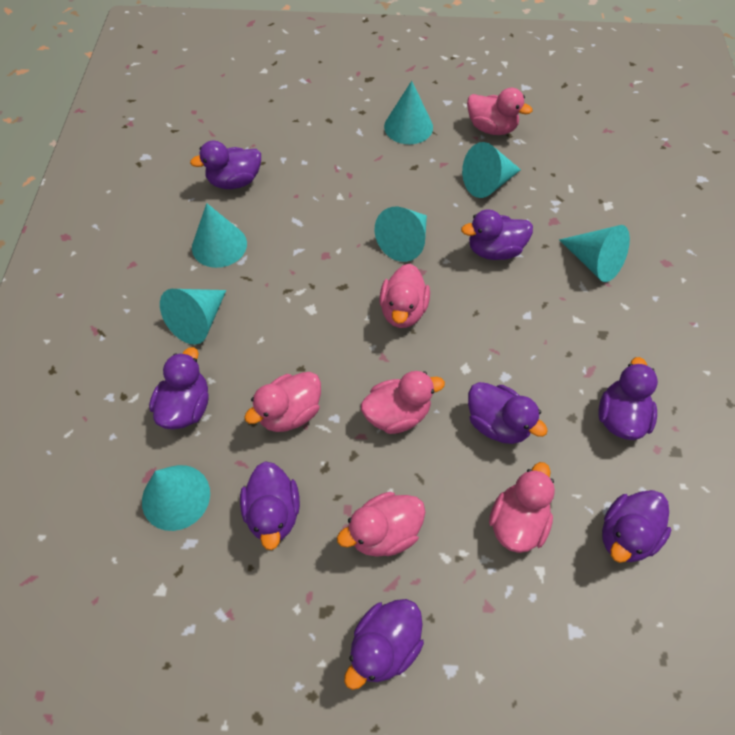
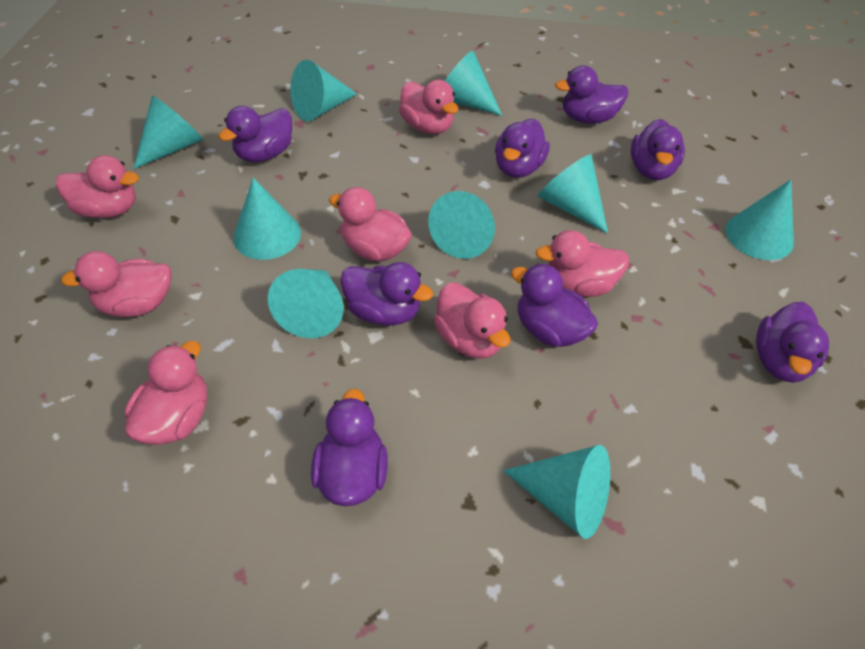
pink duck: [244,372,321,432] [337,492,425,557] [361,371,445,434] [379,264,430,328] [467,88,532,135] [489,462,555,553] = 6 -> [56,155,139,218] [61,251,171,317] [125,341,207,444] [329,187,412,262] [399,80,458,134] [433,282,510,359] [535,230,629,297] = 7
turquoise cone: [142,465,210,531] [160,289,226,345] [192,203,247,268] [375,207,427,262] [384,81,433,144] [462,142,521,198] [559,225,630,282] = 7 -> [134,95,203,169] [233,178,301,260] [268,269,344,338] [291,60,357,121] [428,191,495,259] [445,51,502,116] [503,445,610,539] [538,155,608,234] [725,180,794,260] = 9

